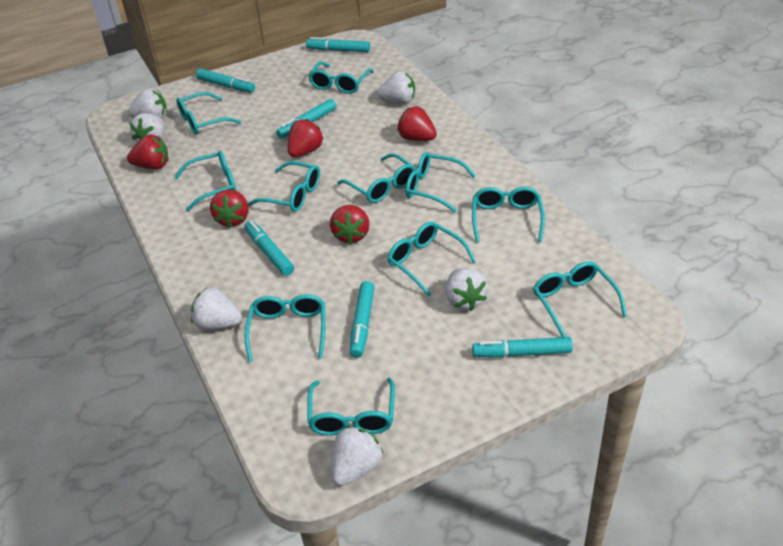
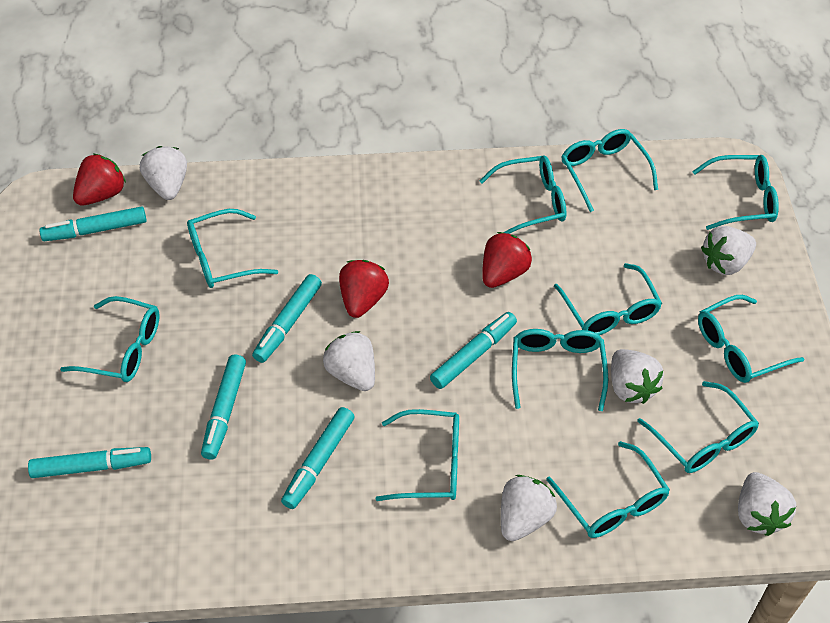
red strawberry: [127,135,169,170] [210,189,249,228] [288,119,323,157] [330,205,370,244] [397,106,437,141] = 5 -> [73,153,126,205] [339,260,389,318] [482,232,532,288] = 3

